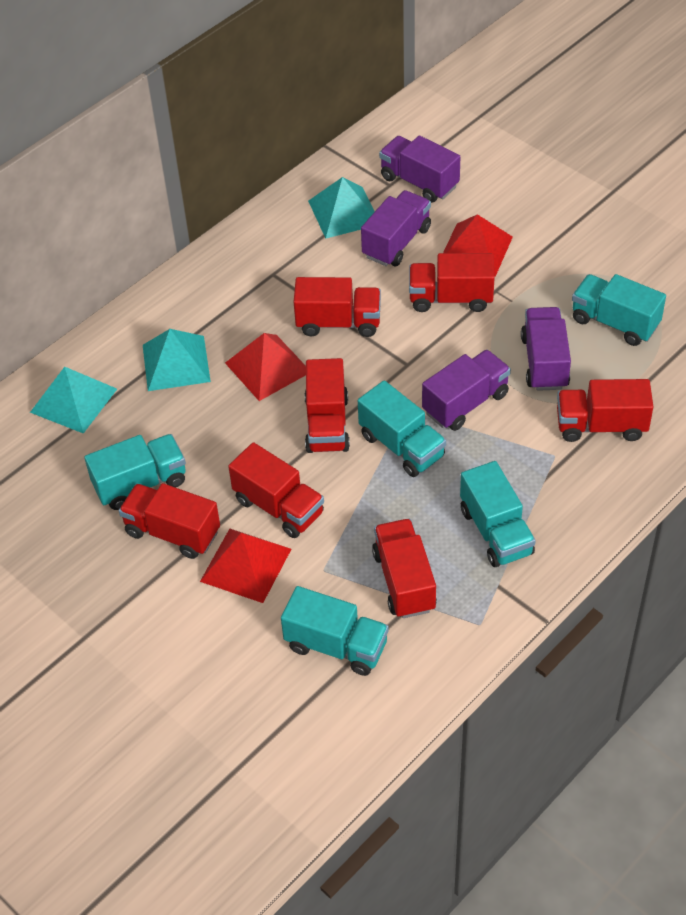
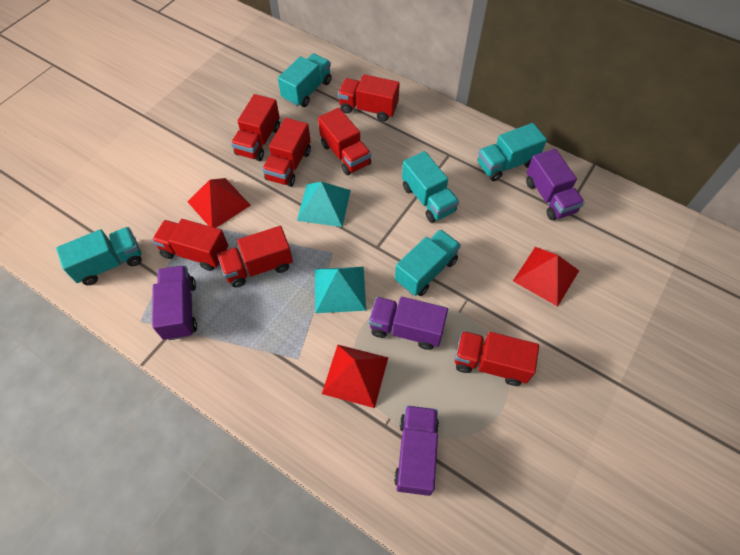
turquoise pyramid: [30,367,117,434] [143,329,211,391] [308,177,375,239] = 3 -> [297,182,351,227] [315,267,366,313] = 2

